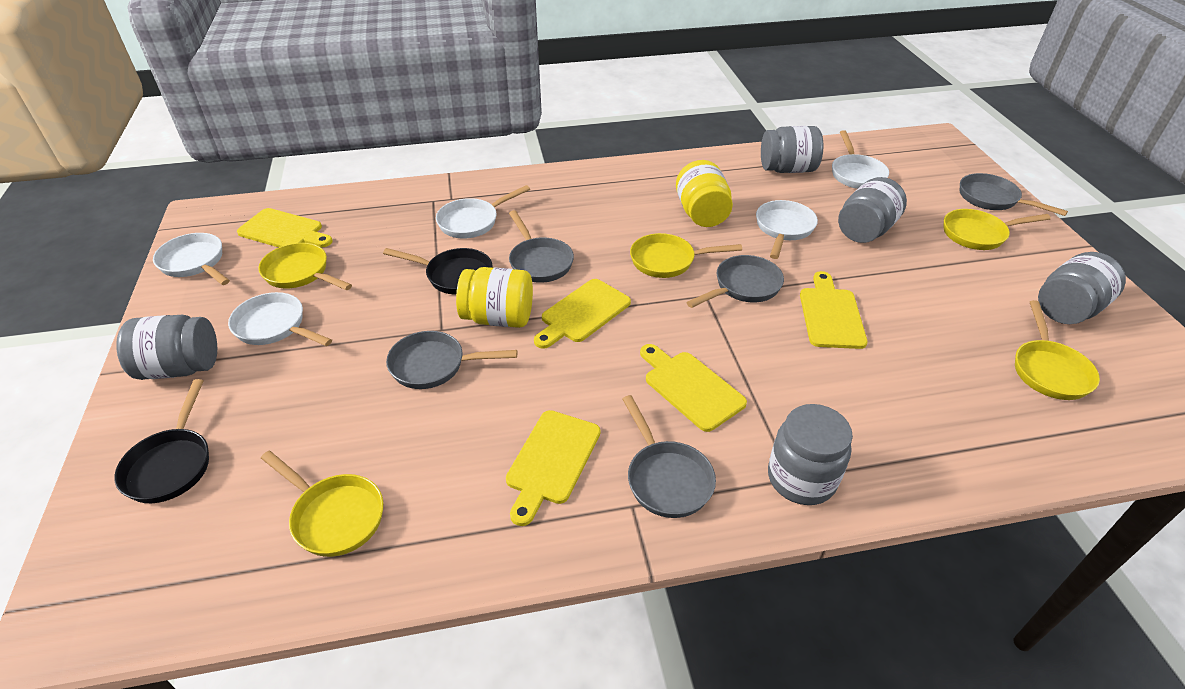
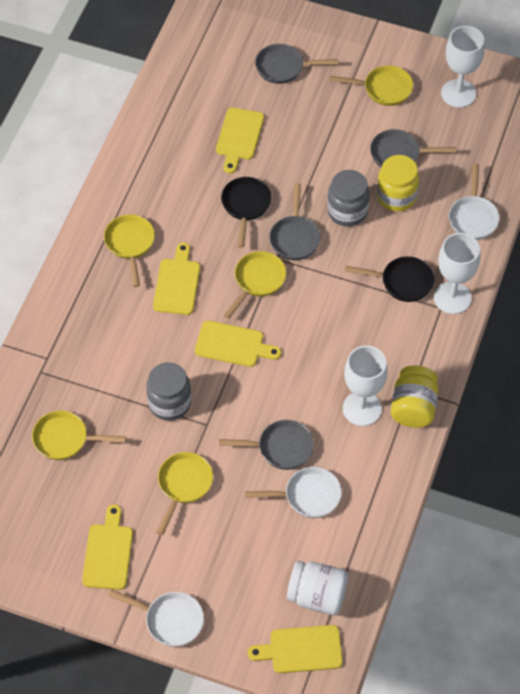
grey jar: [116,315,217,380] [761,126,823,173] [768,404,853,505] [838,177,907,243] [1038,252,1126,324] = 5 -> [146,362,191,421] [327,170,370,227] = 2
grey pan: [386,331,517,389] [509,210,574,283] [622,395,716,518] [686,255,784,308] [960,173,1068,216] = 5 -> [219,420,314,470] [255,44,338,84] [269,183,320,260] [370,129,456,168] = 4
white goblet: none = 0 -> [343,346,388,426] [434,233,480,314] [441,26,485,108] = 3
white jar: none = 0 -> [287,561,348,615] = 1
white pan: [153,233,230,285] [228,292,332,346] [436,185,530,238] [756,200,818,259] [832,130,889,189] = 5 -> [108,589,204,647] [245,467,342,518] [449,164,500,240] = 3

